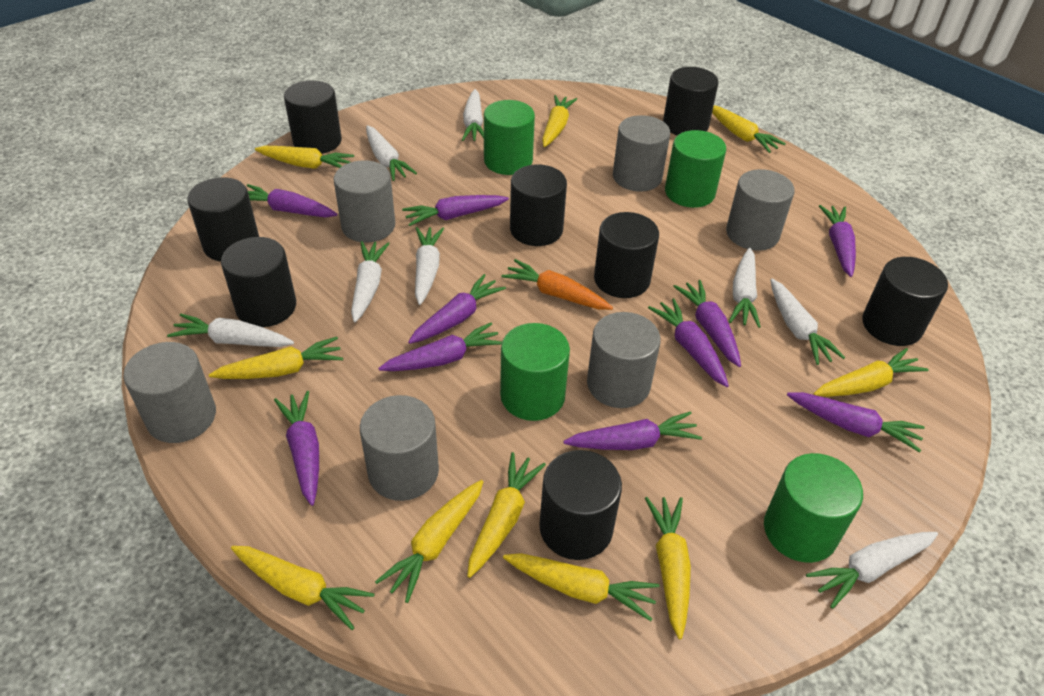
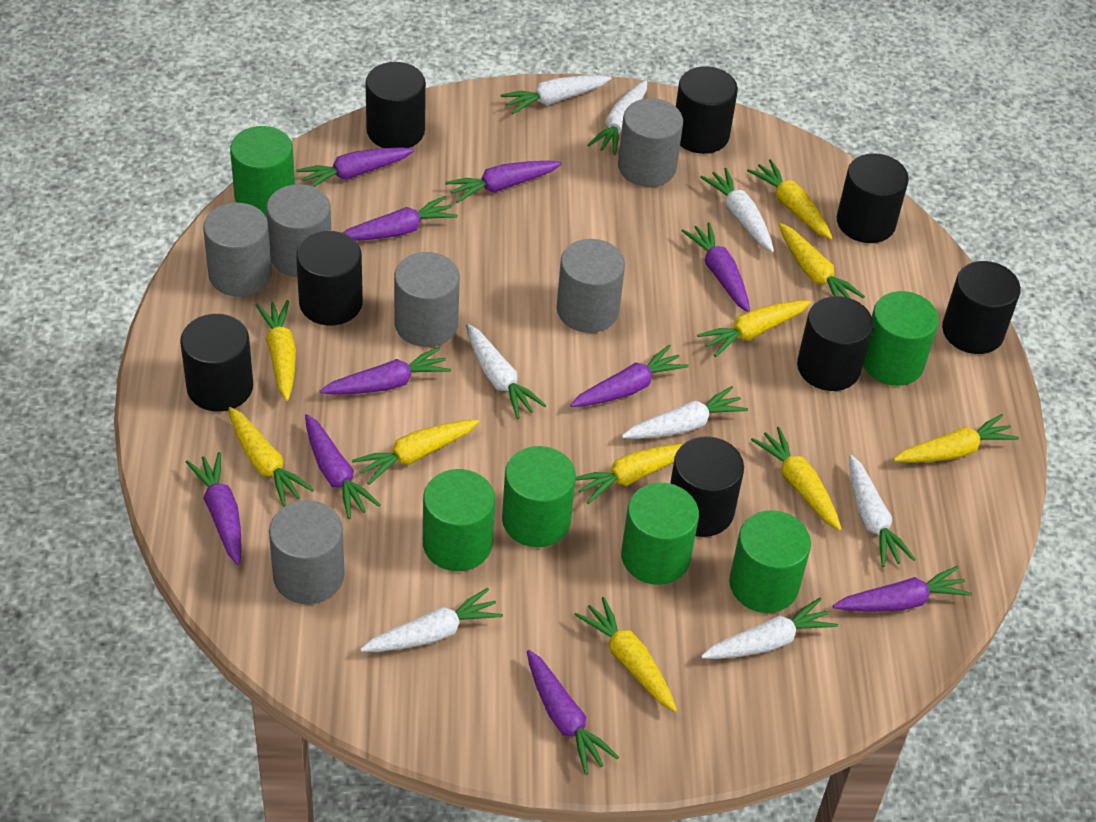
green cylinder: [484,100,535,175] [500,323,570,421] [665,130,726,208] [764,453,863,563] = 4 -> [230,126,295,217] [423,469,495,571] [502,446,576,547] [621,483,699,585] [729,510,811,613] [863,291,939,386] = 6
orange carrot: [501,259,613,310] = 1 -> none = 0

